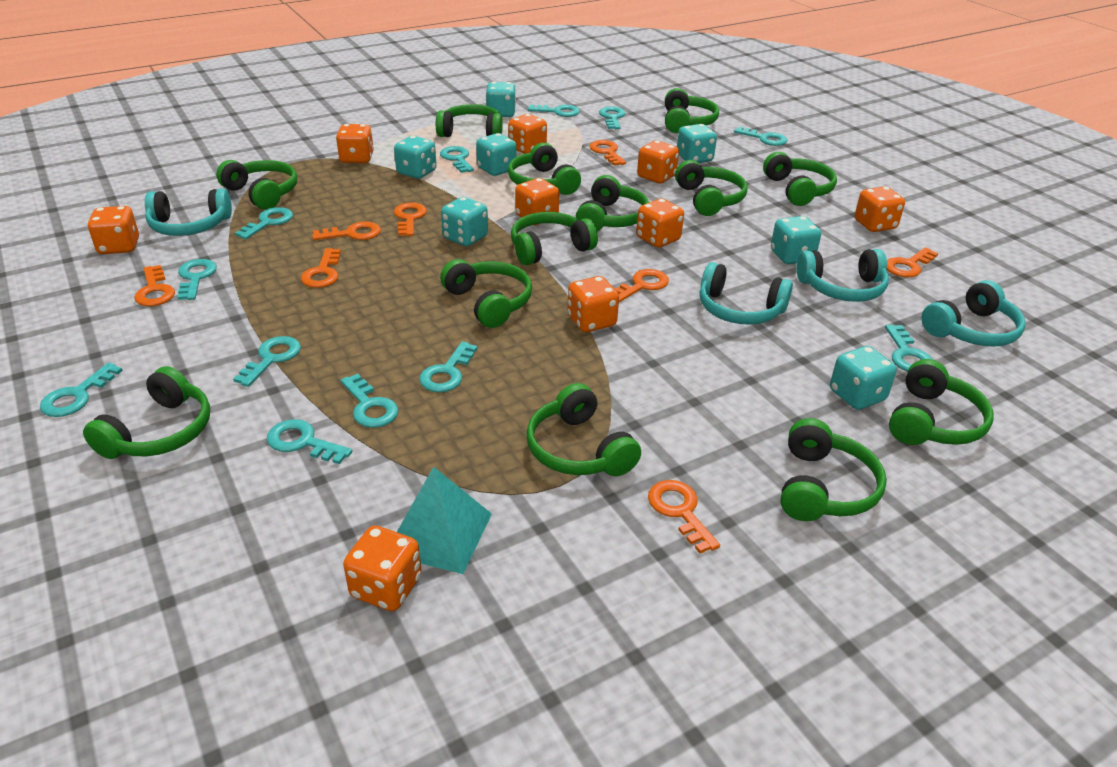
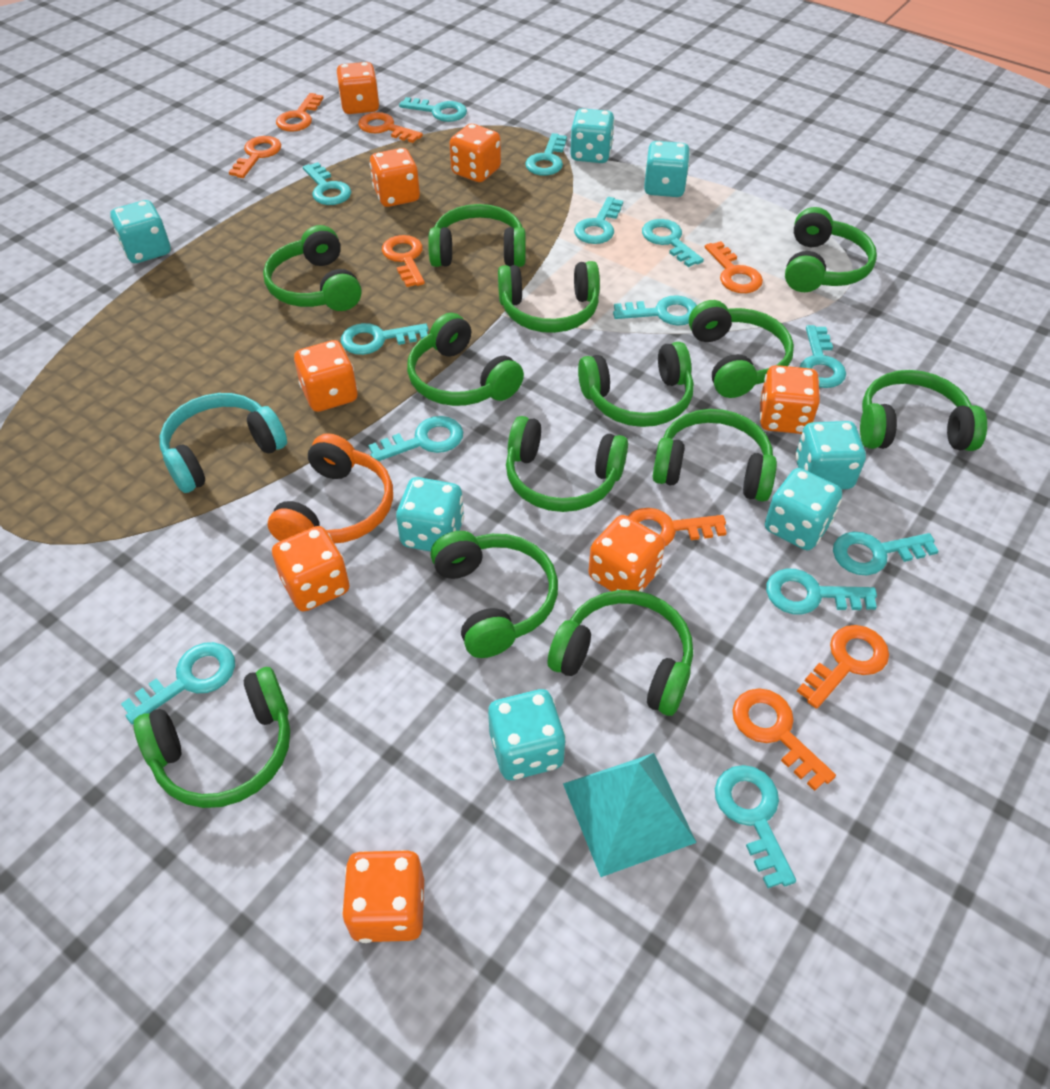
orange dice: [87,206,139,254] [336,124,374,163] [343,525,422,611] [508,114,547,154] [515,178,559,225] [567,276,619,332] [636,199,684,248] [637,140,679,183] [855,186,905,232] = 9 -> [272,526,350,612] [294,340,358,412] [337,62,380,114] [342,850,424,943] [370,148,420,207] [450,124,501,182] [589,515,665,592] [759,365,820,434] = 8
orange headphones: none = 0 -> [268,433,393,543] = 1
turquoise headphones: [145,189,232,236] [700,262,793,325] [796,249,889,302] [922,280,1026,347] = 4 -> [160,393,287,493] = 1
turquoise key: [40,363,123,417] [178,259,217,300] [233,336,301,387] [235,207,293,240] [267,419,352,464] [340,374,399,428] [419,341,477,392] [440,146,474,173] [528,105,580,117] [599,106,625,129] [734,126,788,146] [885,325,933,372] = 12 -> [121,642,235,725] [303,162,351,205] [341,323,429,355] [368,416,463,461] [399,97,467,122] [525,133,567,176] [574,197,623,244] [613,295,697,326] [642,219,704,267] [715,765,796,888] [766,569,877,615] [800,325,846,388] [833,532,938,575] = 13

